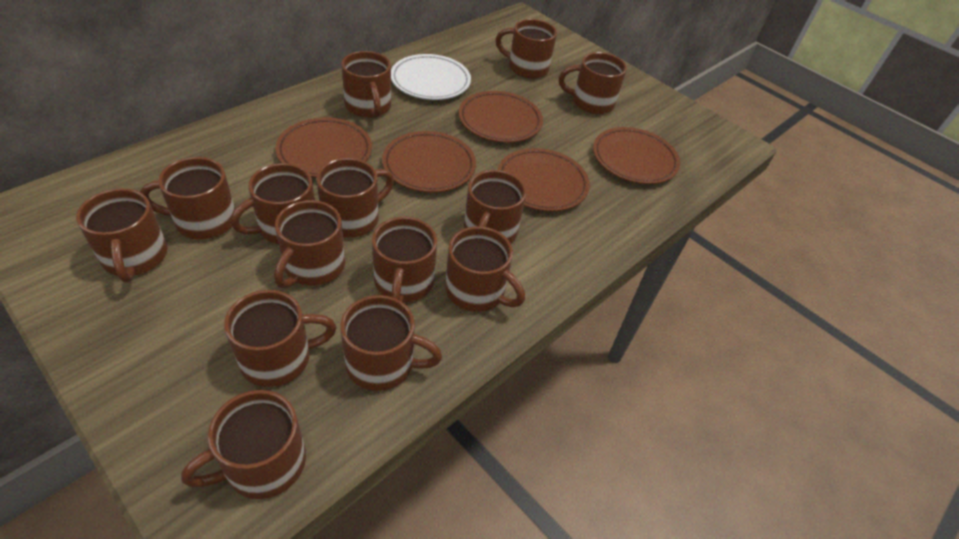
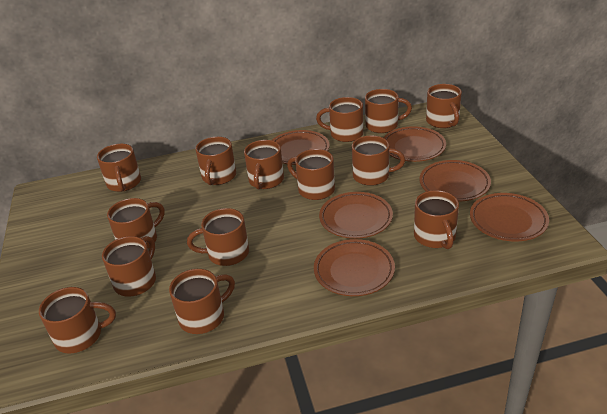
brown plate: [275,118,372,178] [382,131,476,193] [459,91,543,143] [497,148,590,212] [593,127,680,184] = 5 -> [272,130,330,165] [314,239,395,296] [319,192,393,239] [384,126,446,162] [419,160,491,202] [470,193,549,242] = 6
white plate: [391,54,471,100] = 1 -> none = 0

